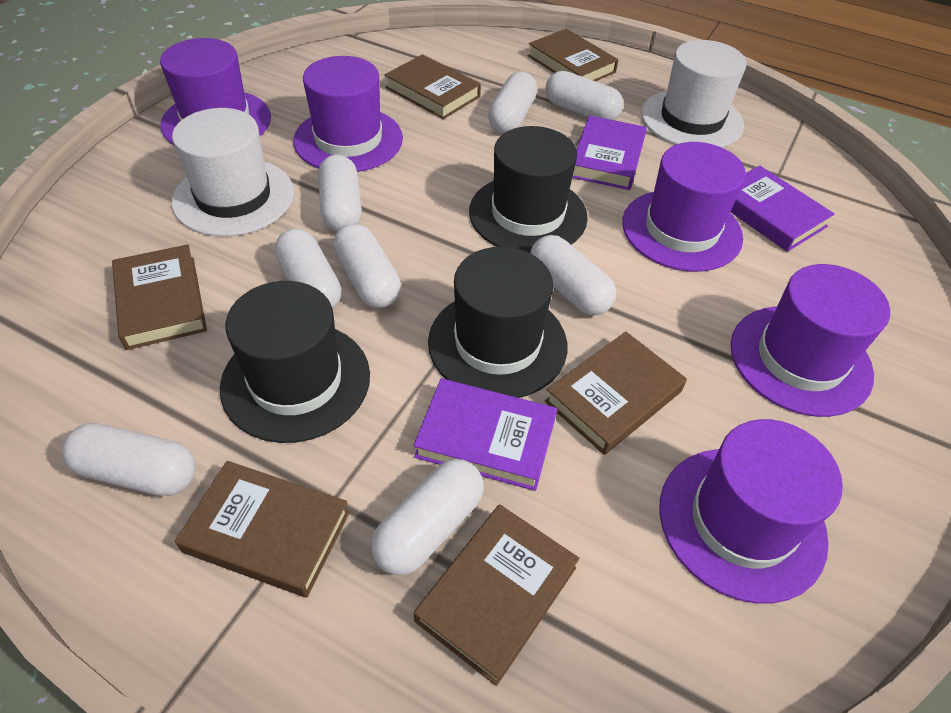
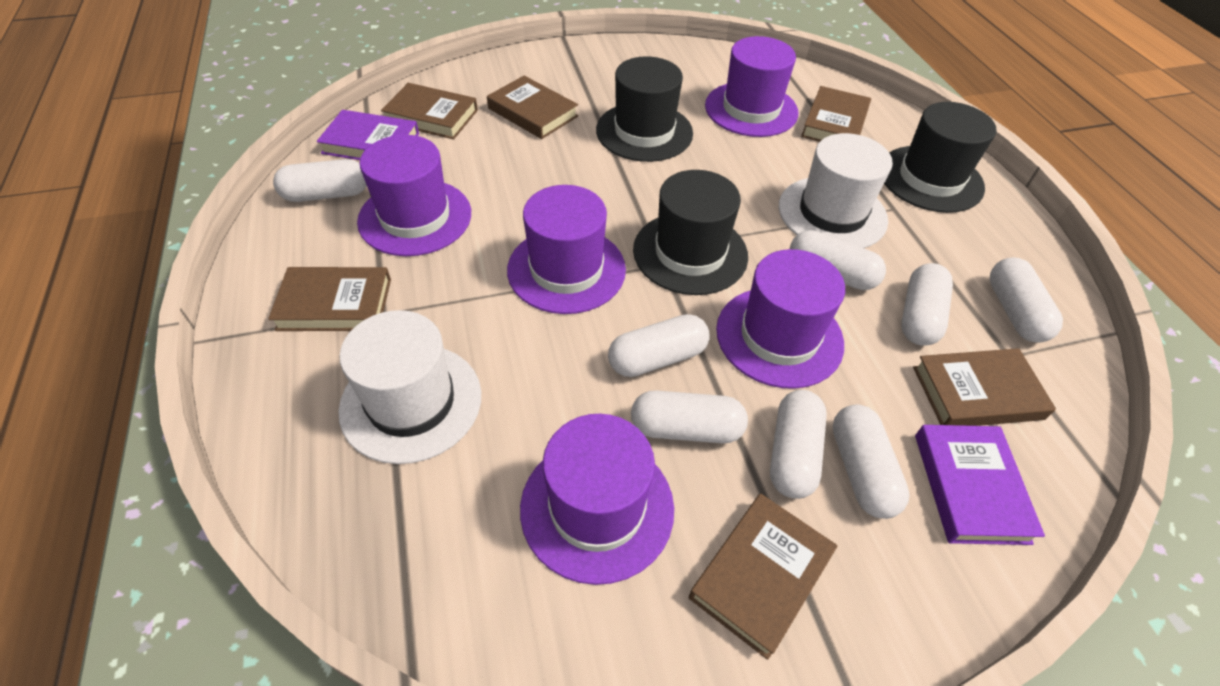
purple book: [413,378,557,491] [572,115,647,190] [730,166,835,252] = 3 -> [317,110,419,160] [915,425,1045,545] = 2

